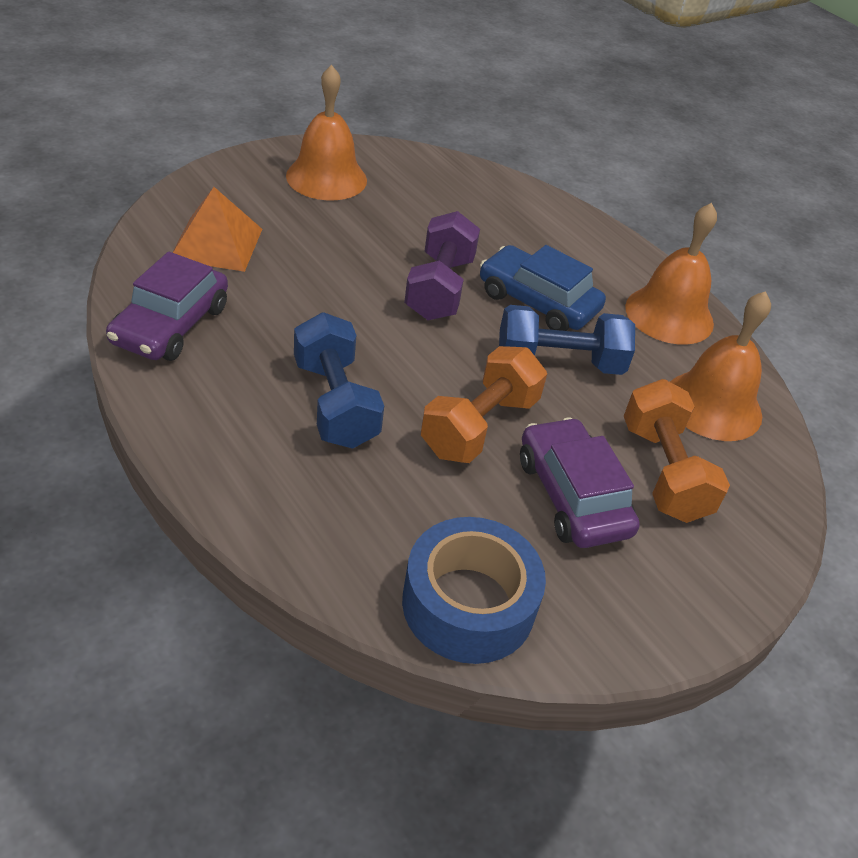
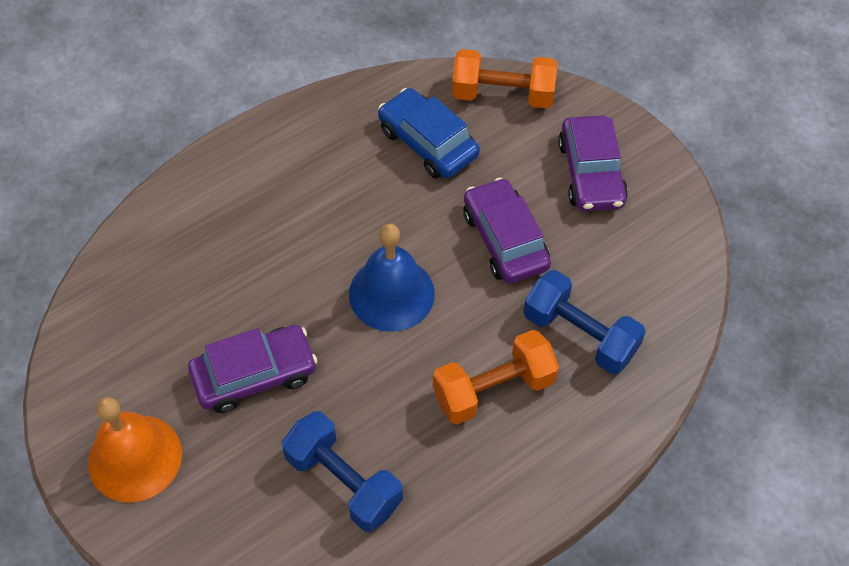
blue bell: none = 0 -> [349,224,435,332] = 1
blue tape: [402,517,546,664] = 1 -> none = 0
orange bell: [286,65,367,200] [625,203,717,345] [670,291,771,441] = 3 -> [88,397,182,503] = 1
orange pyramid: [172,187,262,272] = 1 -> none = 0
purple car: [106,252,228,361] [520,417,640,548] = 2 -> [188,325,318,413] [463,178,551,284] [558,115,628,211] = 3
purple dumbbell: [404,211,480,320] = 1 -> none = 0

